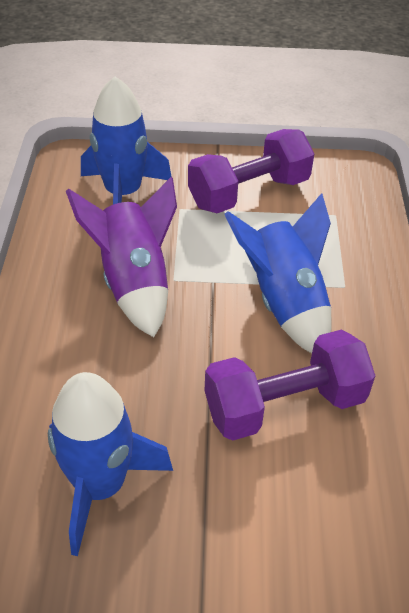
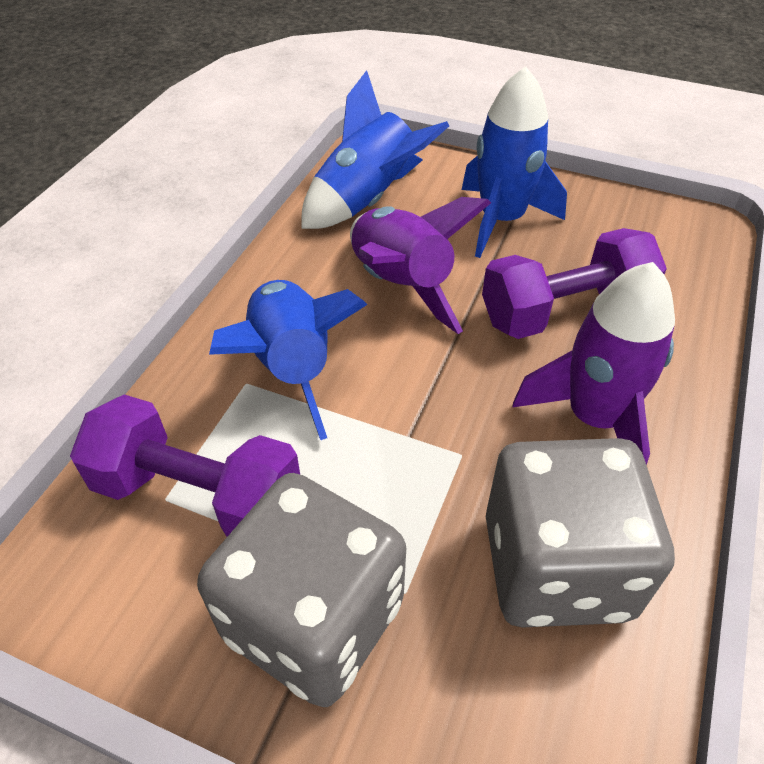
grey dice: none = 0 -> [197,473,406,707] [486,438,675,628] = 2
purple rocket: [66,176,177,337] = 1 -> [350,197,491,334] [512,262,675,465] = 2

